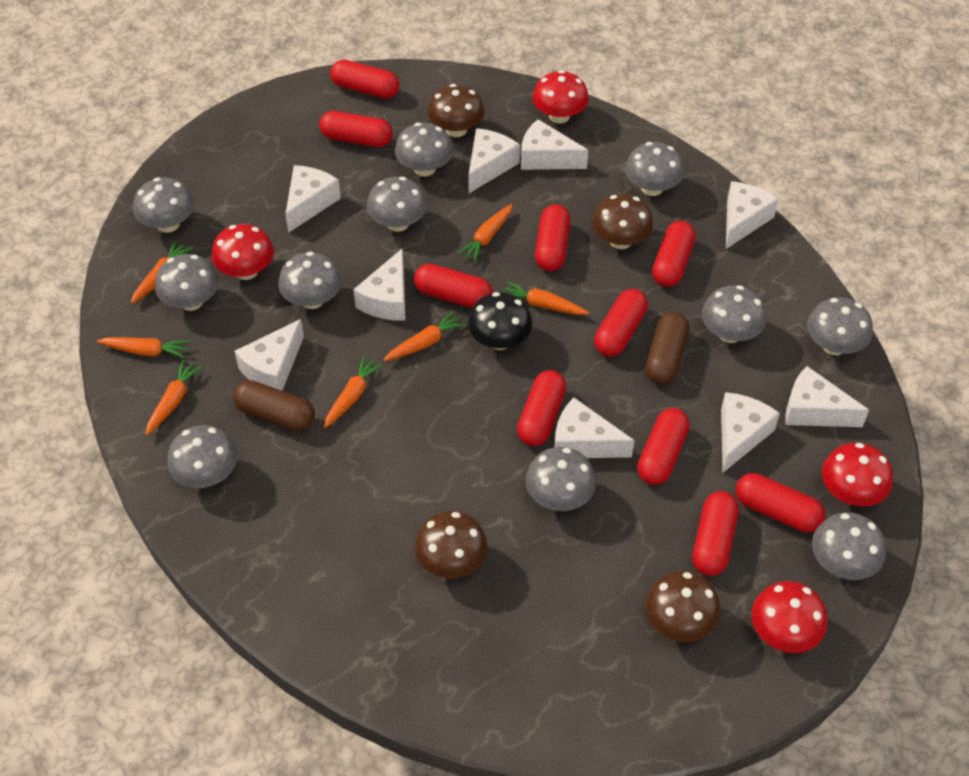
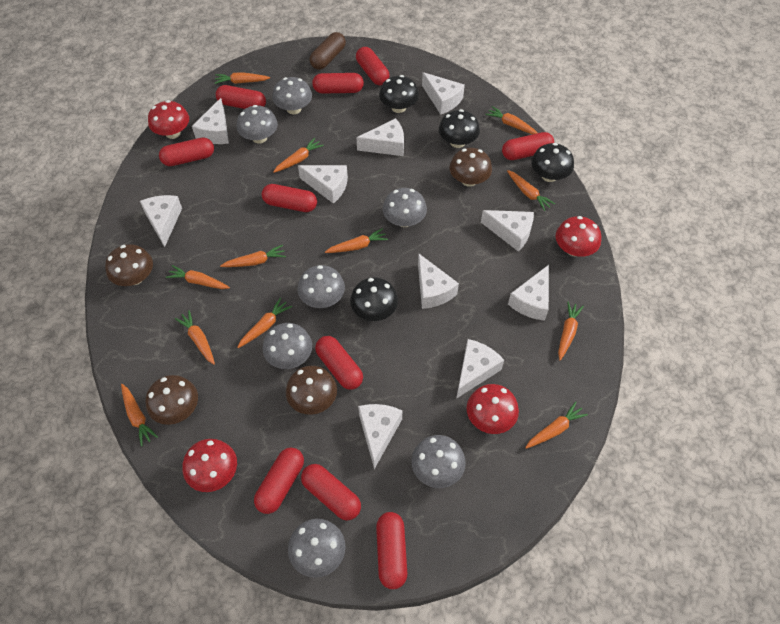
black mushroom: [468,292,533,350] = 1 -> [350,277,398,321] [379,75,419,113] [439,109,480,148] [531,143,574,182] = 4
brown capsule: [233,380,315,431] [645,312,689,384] = 2 -> [310,32,346,70] = 1
grey mushroom: [133,177,194,233] [155,254,219,311] [167,425,237,488] [278,252,342,309] [367,177,427,232] [395,123,453,176] [526,447,596,511] [625,142,684,196] [702,285,767,343] [807,297,873,355] [812,512,886,580] = 11 -> [237,105,278,143] [263,323,312,369] [272,77,312,114] [288,519,346,578] [297,265,345,308] [383,188,427,227] [411,435,466,488] = 7
orange carrot: [97,337,190,358] [131,240,193,304] [145,360,203,435] [324,356,383,428] [384,311,466,361] [457,204,513,263] [503,281,589,315] = 7 -> [121,384,158,446] [166,265,230,289] [175,310,215,365] [215,72,270,84] [220,245,286,267] [237,298,292,348] [273,138,324,173] [325,228,388,253] [485,106,538,134] [507,170,555,211] [525,402,588,449] [558,301,584,361] = 12
white cheese: [235,319,304,391] [285,165,341,233] [353,249,406,321] [468,128,520,193] [521,119,588,170] [555,398,635,458] [721,392,780,473] [726,181,779,249] [785,366,869,427] = 9 -> [140,195,182,247] [192,98,229,144] [298,165,348,204] [356,118,404,156] [358,404,402,469] [418,254,459,309] [422,72,465,115] [456,339,504,399] [481,210,534,252] [508,265,549,321] = 10

